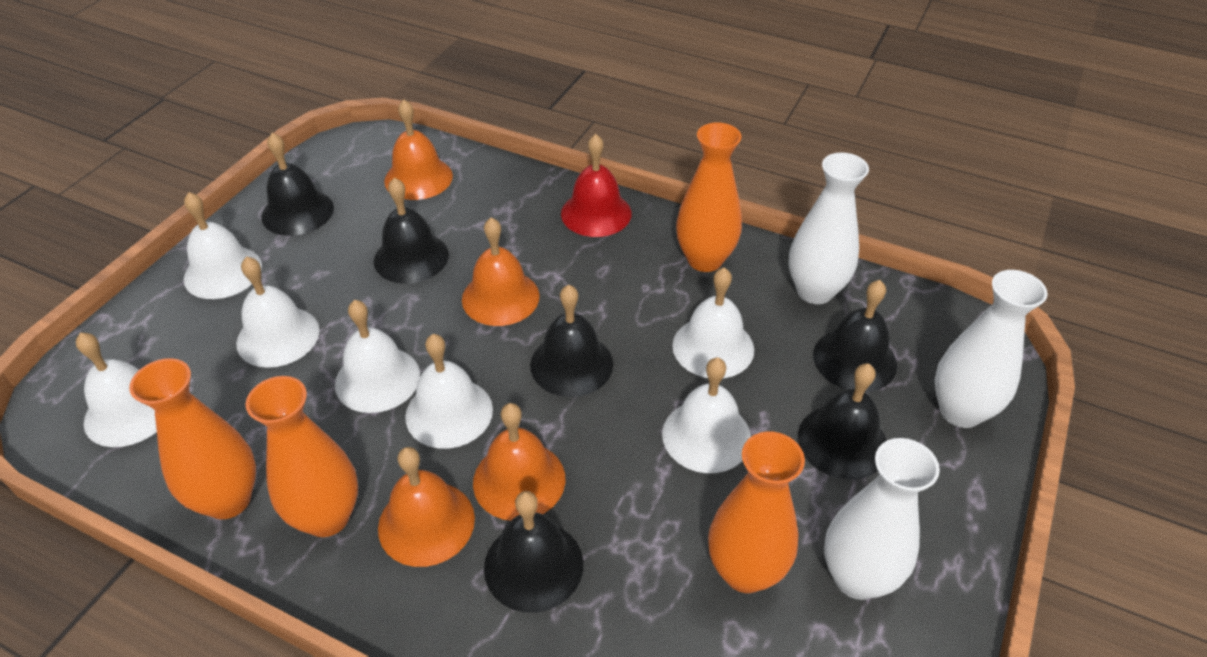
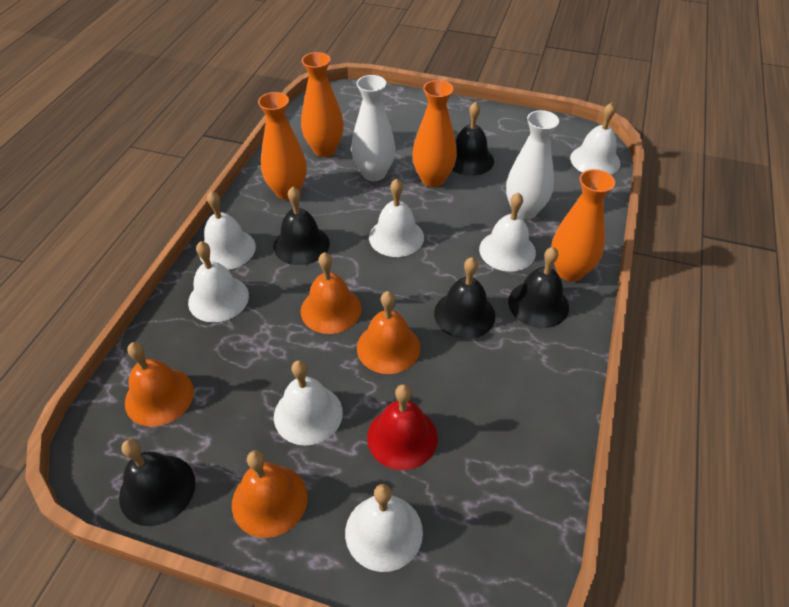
black bell: [262,133,334,236] [374,177,449,284] [484,491,583,613] [530,285,613,397] [798,364,887,480] [813,280,897,392] = 6 -> [119,439,196,526] [274,187,330,265] [434,257,495,339] [452,102,494,176] [508,247,569,328] = 5
white vase: [789,153,869,304] [824,438,940,600] [935,270,1048,428] = 3 -> [351,75,395,181] [506,110,559,219] = 2

